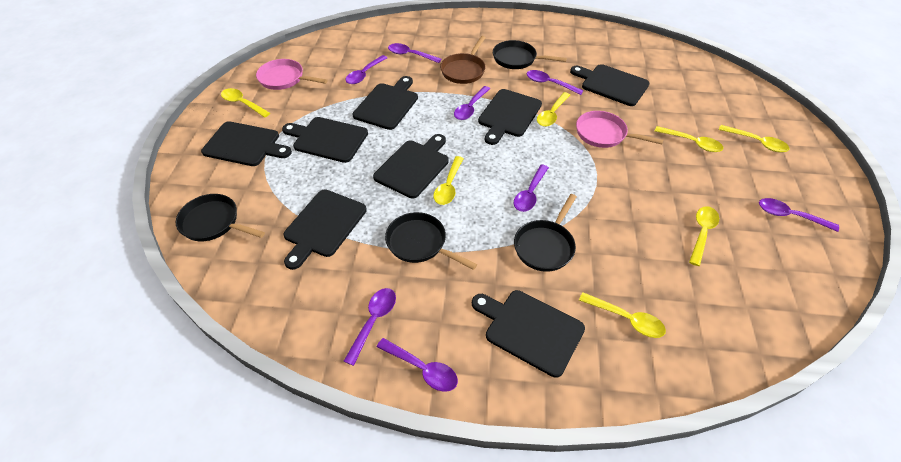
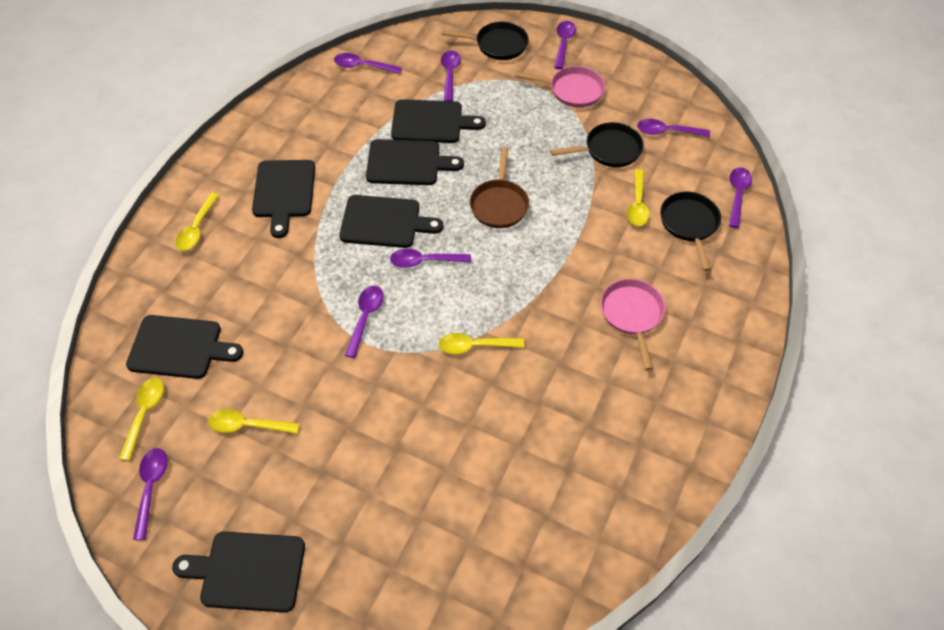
black cutting board: [201,121,292,166] [282,117,368,163] [283,189,367,270] [352,76,418,130] [373,134,449,199] [472,290,585,378] [478,89,542,145] [570,64,649,106] = 8 -> [126,315,243,379] [172,531,305,613] [252,160,315,238] [339,195,443,248] [366,139,464,185] [391,99,486,143] = 6
black pan: [176,194,265,241] [385,212,477,270] [493,40,567,69] [514,194,577,272] = 4 -> [441,22,529,60] [550,122,644,167] [660,192,721,271] = 3
yellow spoon: [221,88,270,117] [433,156,464,205] [537,92,570,127] [579,292,666,338] [655,126,723,152] [689,206,719,266] [718,125,789,153] = 7 -> [119,378,164,461] [175,193,220,251] [208,409,300,434] [439,333,524,354] [627,169,650,226] = 5

